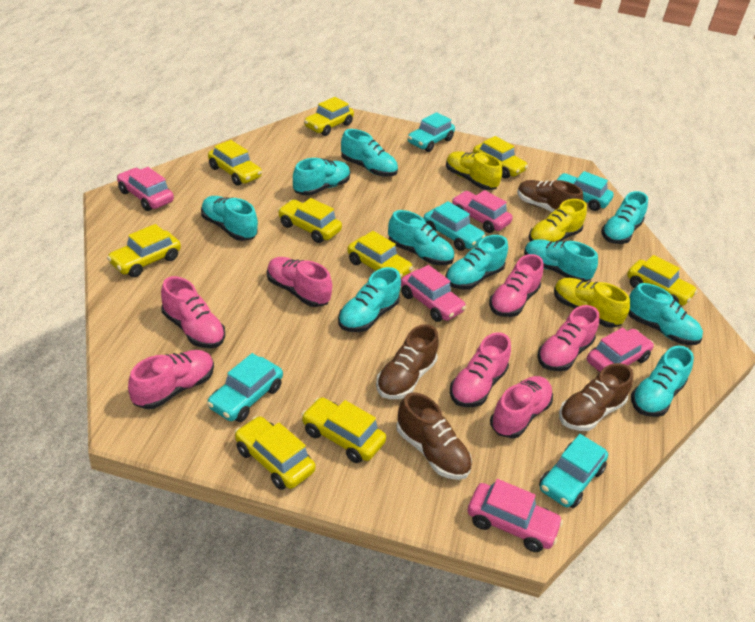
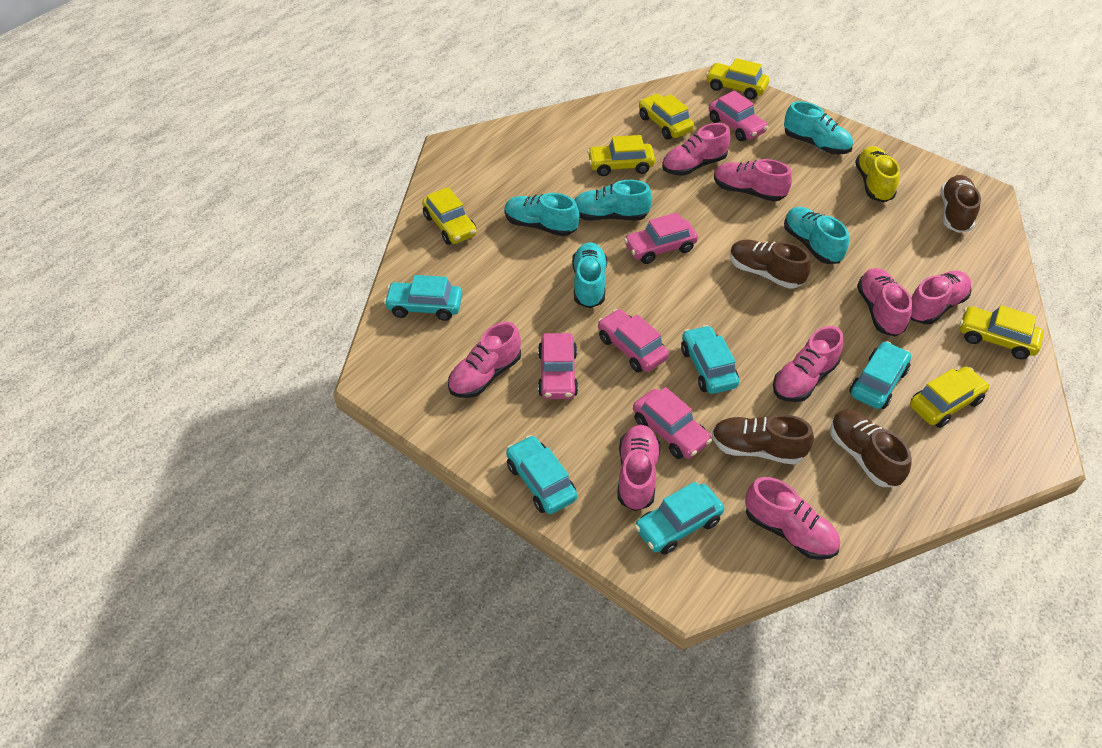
pink shoe: [128,350,214,409] [161,276,225,348] [267,257,332,307] [450,332,511,407] [489,254,543,317] [490,376,553,438] [537,305,599,371] = 7 -> [448,322,521,398] [618,425,661,511] [662,123,730,176] [714,159,792,201] [745,477,840,560] [773,326,843,402] [857,268,912,337] [910,271,972,324] = 8
turquoise shoe: [201,196,258,241] [293,158,350,196] [338,267,401,332] [341,129,398,176] [388,210,454,265] [445,235,508,290] [524,239,598,282] [601,191,648,244] [628,283,703,345] [631,346,694,417] = 10 -> [504,193,579,236] [572,242,607,308] [574,180,652,221] [784,101,853,154] [784,207,849,264] = 5
yellow car: [107,224,181,277] [208,140,262,186] [235,416,316,490] [278,198,342,243] [301,397,386,463] [304,97,354,136] [347,231,413,278] [473,136,528,178] [627,255,698,306] = 9 -> [422,187,477,245] [587,135,655,176] [639,94,694,140] [706,58,769,100] [910,367,990,428] [960,305,1044,359] = 6
yellow shoe: [446,151,502,190] [529,199,587,242] [554,278,630,328] = 3 -> [855,146,900,202] = 1

